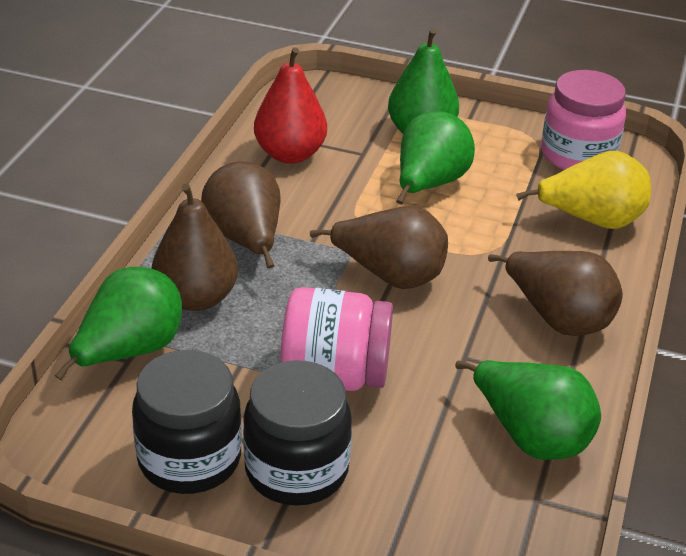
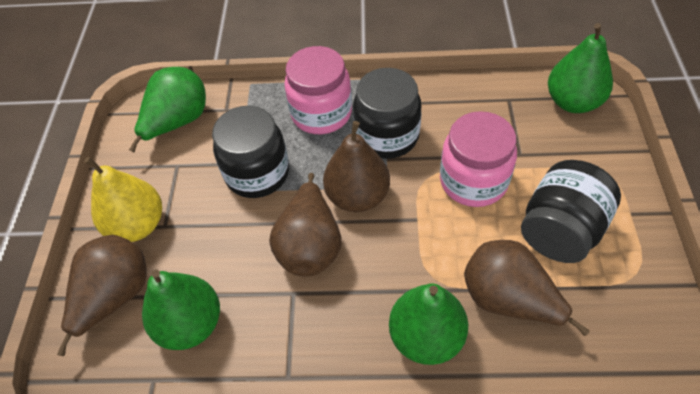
black jar: [132,350,242,494] [243,360,352,506] = 2 -> [212,106,289,198] [353,68,421,159] [521,160,621,263] = 3
red pear: [254,47,327,164] = 1 -> none = 0

